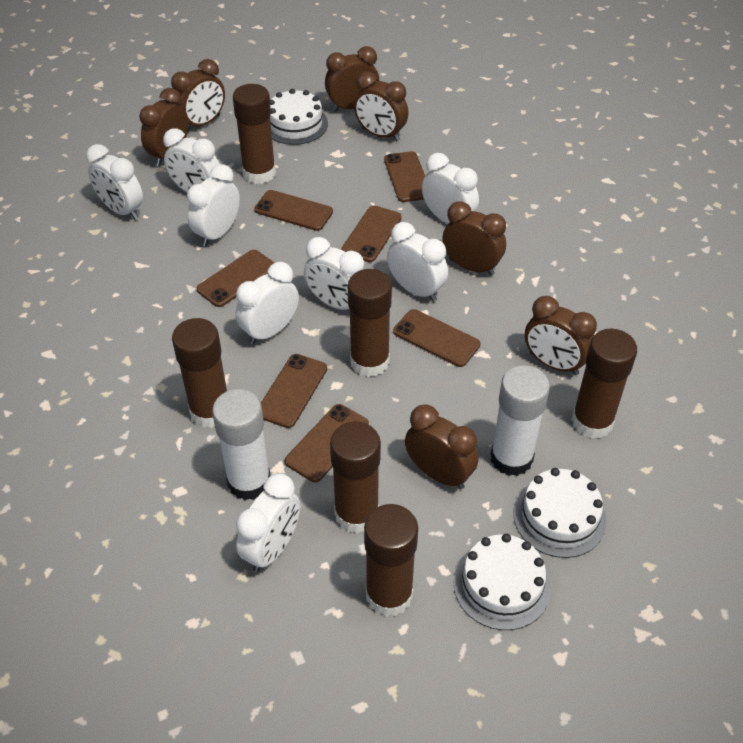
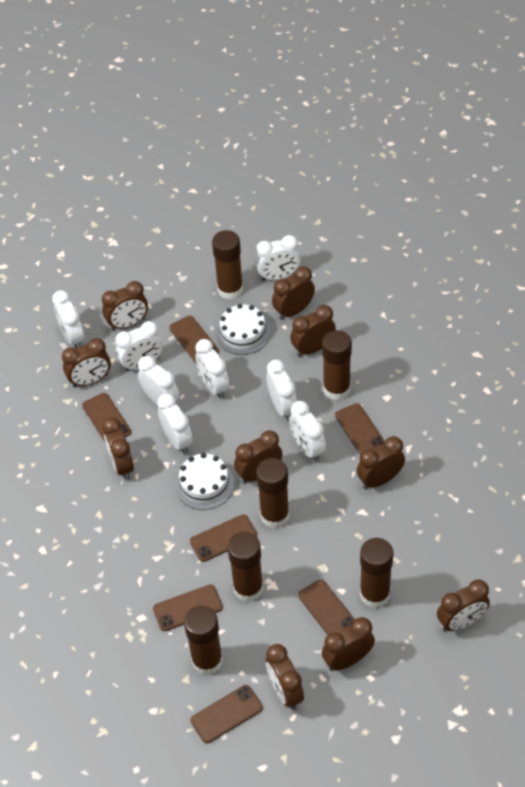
brown clock: [139,88,188,166] [171,59,225,131] [325,46,379,112] [354,72,409,141] [405,404,478,489] [442,201,506,276] [525,296,597,375] = 7 -> [62,338,111,387] [102,281,148,331] [102,417,134,480] [234,430,282,484] [266,644,304,710] [272,266,315,320] [290,305,336,357] [322,617,375,671] [357,436,405,489] [437,580,490,632] = 10
white cake: [270,89,328,145] [454,534,551,630] [513,468,606,558] = 3 -> [175,453,234,510] [216,304,271,355] = 2
white glue stick: [212,389,271,500] [490,365,550,476] = 2 -> none = 0

